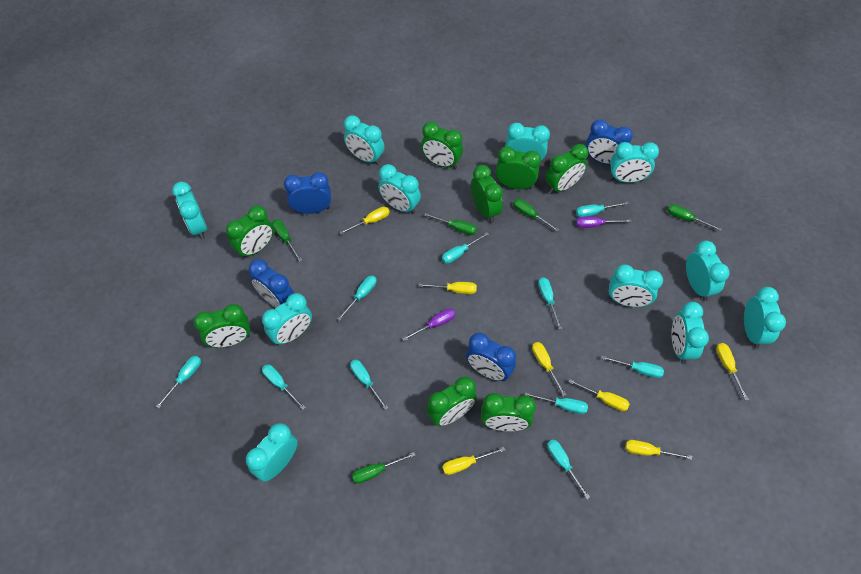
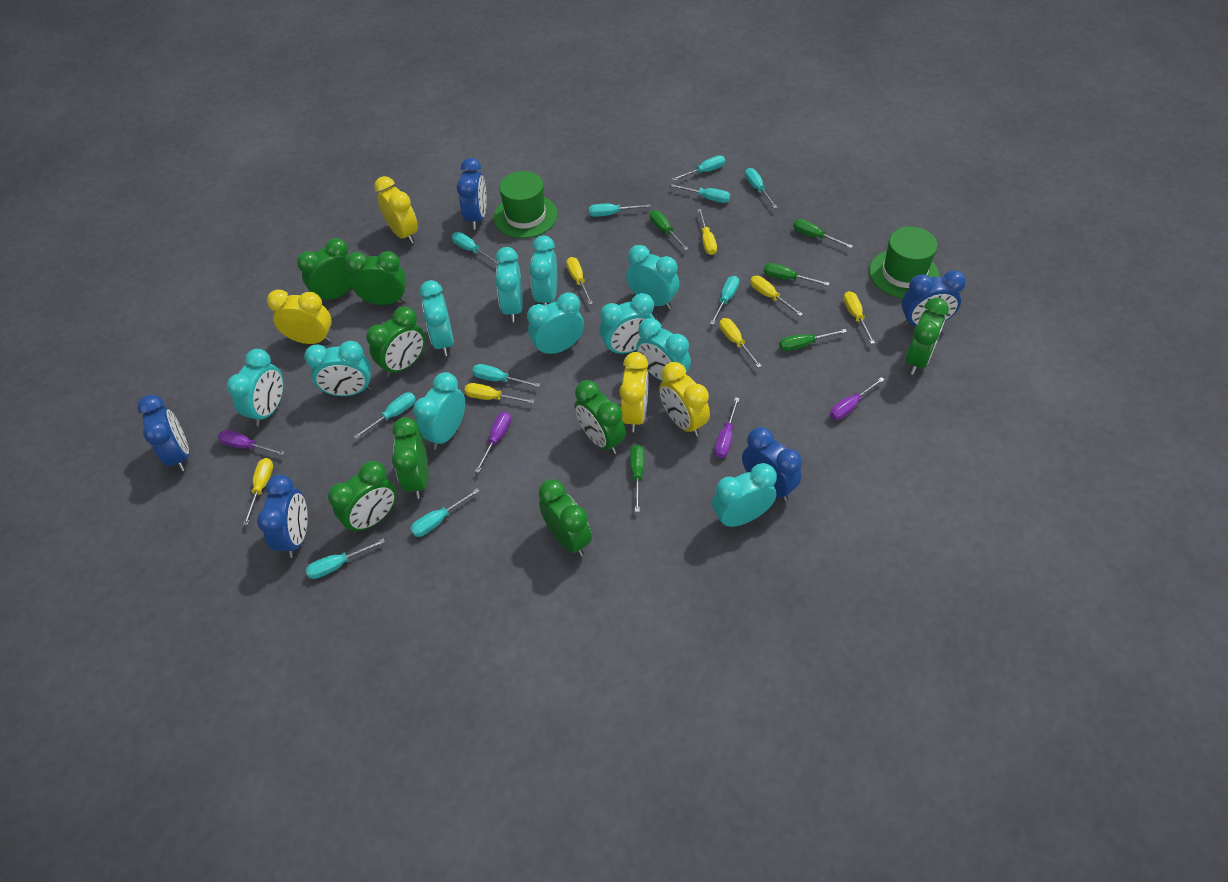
blue clock: [249,259,294,308] [284,172,331,214] [466,333,516,381] [586,119,633,165] = 4 -> [137,395,189,471] [257,475,308,558] [457,158,487,230] [742,427,802,501] [901,270,966,327] = 5
green hat: none = 0 -> [494,171,558,238] [869,227,940,298] = 2
purple screwdriver: [402,308,455,341] [576,217,632,228] = 2 -> [218,430,285,455] [475,412,511,473] [714,397,740,458] [830,377,885,420] = 4
yellow clock: none = 0 -> [267,289,332,344] [374,176,418,244] [620,352,649,432] [659,362,710,437] = 4

